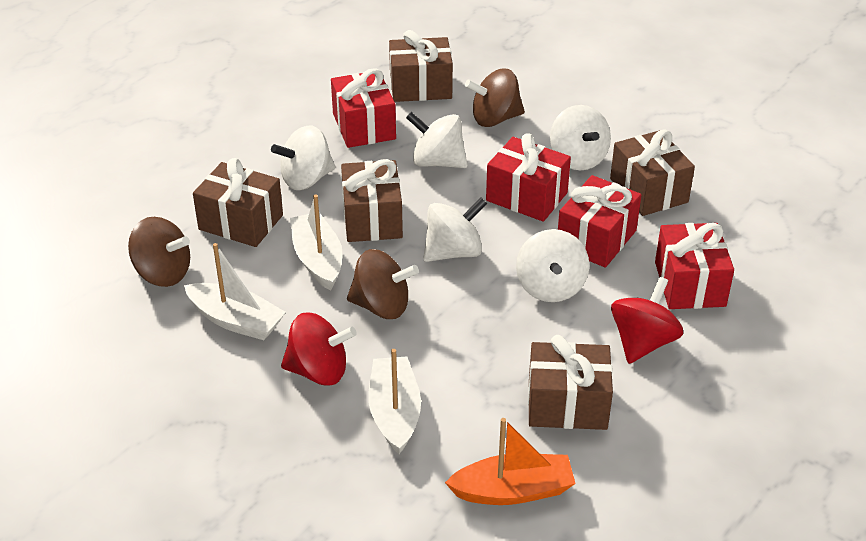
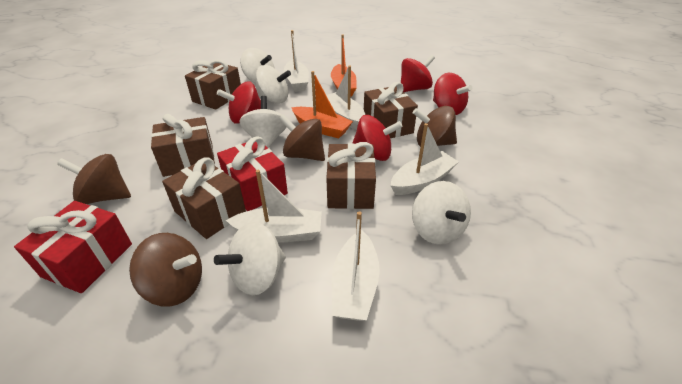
brown spinning top: [128,217,190,287] [347,249,419,319] [465,68,525,127] = 3 -> [57,154,131,204] [129,233,202,307] [279,115,325,161] [413,106,457,147] = 4
orange boat: [445,418,576,505] = 1 -> [291,71,353,139] [331,34,357,97] = 2
red gift: [331,68,396,148] [486,133,571,222] [558,175,641,268] [655,223,734,309] = 4 -> [14,201,132,293] [217,136,288,211] = 2
red spinning top: [281,312,357,386] [611,277,683,364] = 2 -> [217,81,261,124] [352,115,402,161] [401,55,435,92] [433,73,472,115] = 4
white boat: [184,243,286,340] [290,194,342,290] [368,349,421,454] = 3 -> [226,170,322,243] [284,30,309,92] [326,66,365,130] [332,211,380,321] [391,123,459,195] = 5

